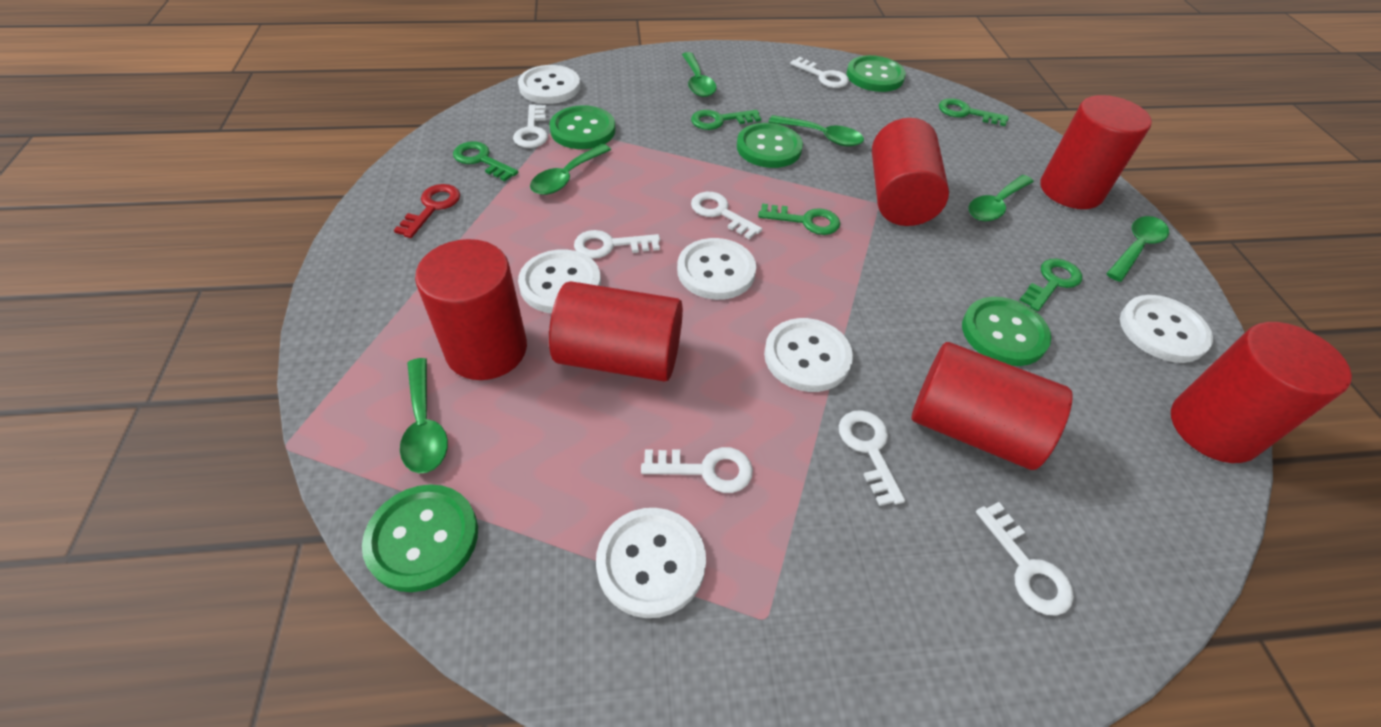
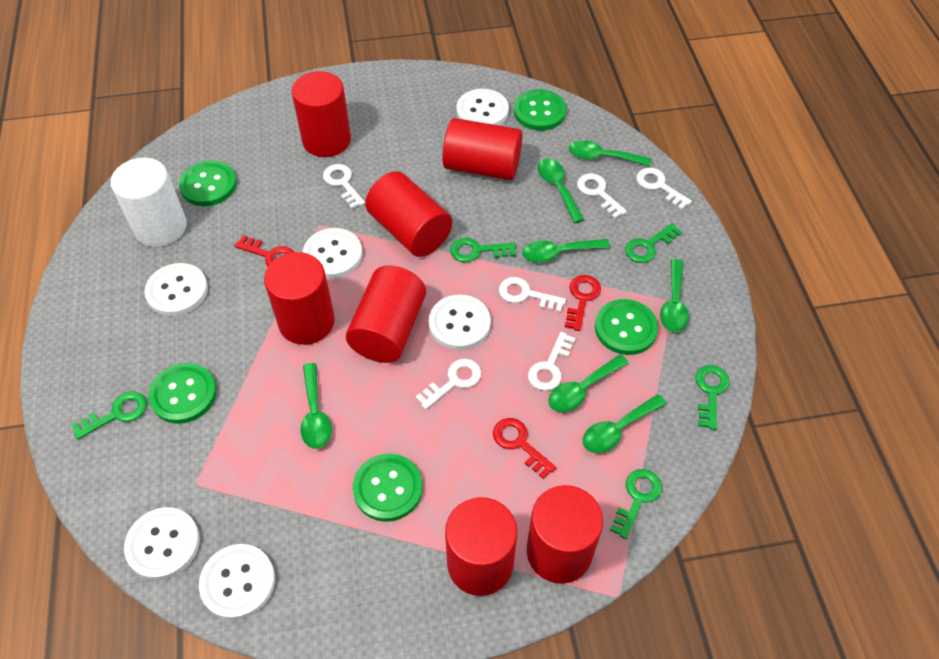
green spoon: [400,358,448,473] [530,144,611,195] [682,52,717,97] [769,115,864,146] [968,175,1034,222] [1106,216,1169,282] = 6 -> [301,363,332,449] [522,239,610,263] [537,158,584,223] [548,354,629,412] [569,140,651,166] [583,394,666,453] [660,259,689,332] = 7
red cylinder: [415,239,527,380] [549,281,683,381] [872,118,949,226] [912,342,1073,470] [1040,95,1152,209] [1171,322,1352,463] = 6 -> [264,252,335,345] [292,71,351,157] [346,265,426,363] [365,171,452,257] [442,118,522,180] [445,497,517,596] [527,485,603,584] = 7
red key: [394,184,460,238] = 1 -> [235,235,294,266] [493,418,556,479] [565,275,601,331] = 3
white cylinder: none = 0 -> [111,158,187,247] = 1
white key: [513,104,548,148] [574,230,660,259] [641,447,753,493] [691,192,762,239] [790,57,849,88] [839,410,905,506] [976,502,1074,616] = 7 -> [323,164,365,209] [416,359,481,409] [499,277,566,312] [528,332,575,391] [577,173,627,218] [636,168,692,210] = 6

